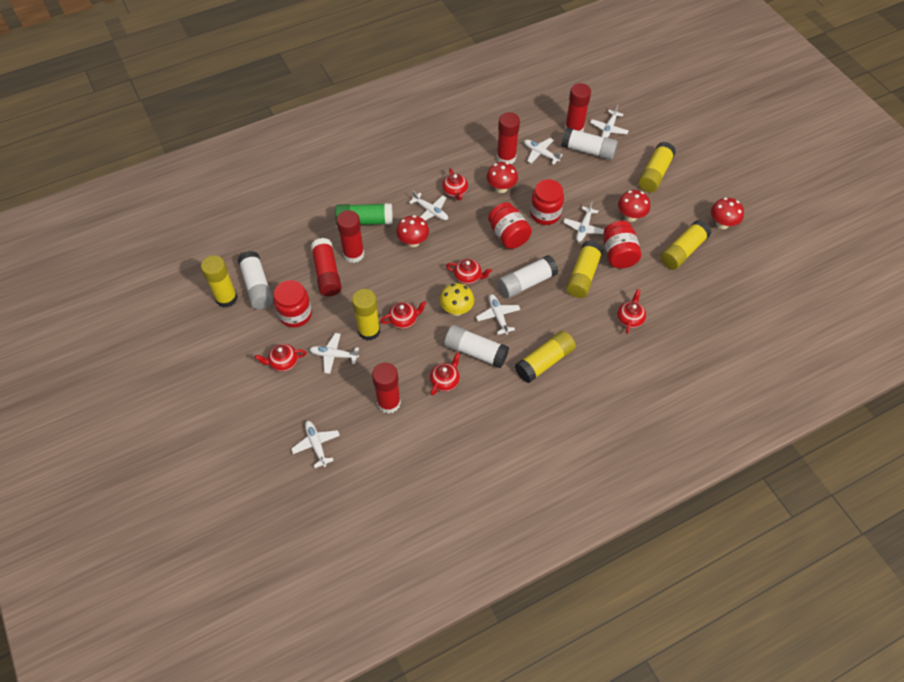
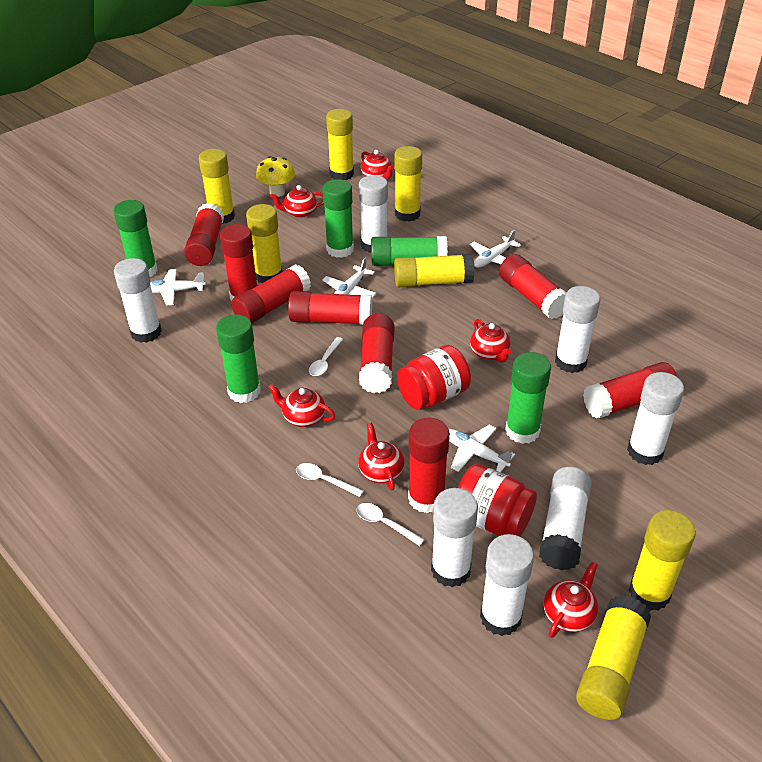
green glue stick: [335,203,393,225] = 1 -> [113,200,158,277] [216,314,261,403] [323,179,354,258] [371,236,447,266] [505,352,551,444] = 5
red glue stick: [311,238,342,296] [337,210,364,263] [372,363,401,414] [497,112,520,164] [565,83,591,132] = 5 -> [184,203,224,266] [220,224,257,301] [231,264,311,323] [288,291,372,325] [359,314,395,393] [408,418,450,513] [499,254,567,319] [583,362,677,419] = 8
red jar: [274,280,312,327] [488,202,532,249] [530,179,564,225] [604,221,641,269] = 4 -> [397,345,471,410] [458,464,537,537] = 2
red mushroom: [396,215,429,247] [487,162,518,193] [618,190,650,222] [711,198,744,229] = 4 -> none = 0
white glue stick: [238,251,273,309] [444,325,509,368] [498,255,558,298] [561,127,618,160] = 4 -> [114,258,162,343] [359,175,388,253] [431,488,478,587] [480,534,534,636] [539,467,592,570] [555,286,600,373] [627,372,684,465] = 7
white plane: [291,421,340,468] [309,333,359,374] [409,191,448,220] [476,294,520,335] [524,138,563,164] [563,202,604,242] [590,105,629,138] = 7 -> [150,269,206,306] [322,257,376,298] [449,425,515,472] [470,230,521,268] = 4
white spoon: none = 0 -> [296,463,364,497] [309,337,343,376] [356,503,425,546] = 3
yellow glue stick: [201,255,238,308] [352,289,380,341] [515,331,576,383] [566,240,603,298] [638,142,676,192] [660,220,711,270] = 6 -> [199,149,235,224] [246,204,283,283] [326,109,354,180] [394,146,422,222] [394,254,475,287] [576,595,651,720] [629,510,696,611] = 7

